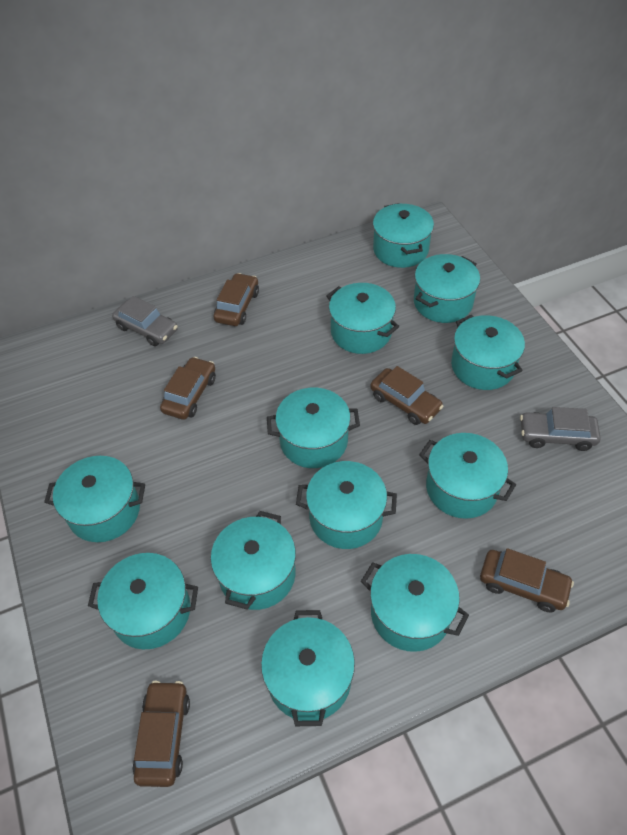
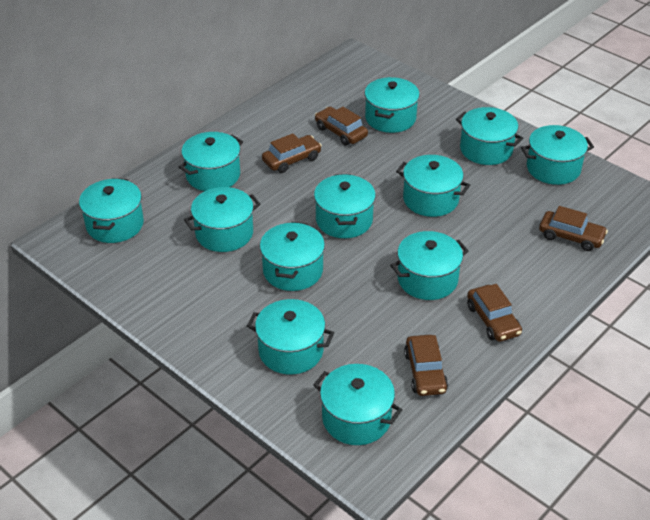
grey car: [112,296,178,346] [520,407,601,451] = 2 -> none = 0

